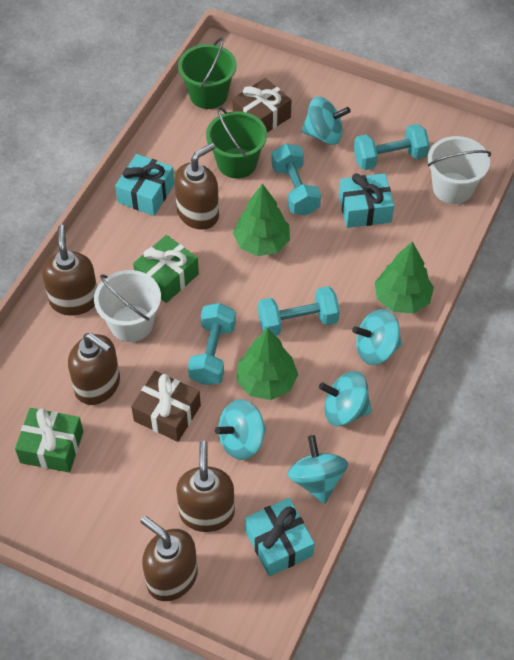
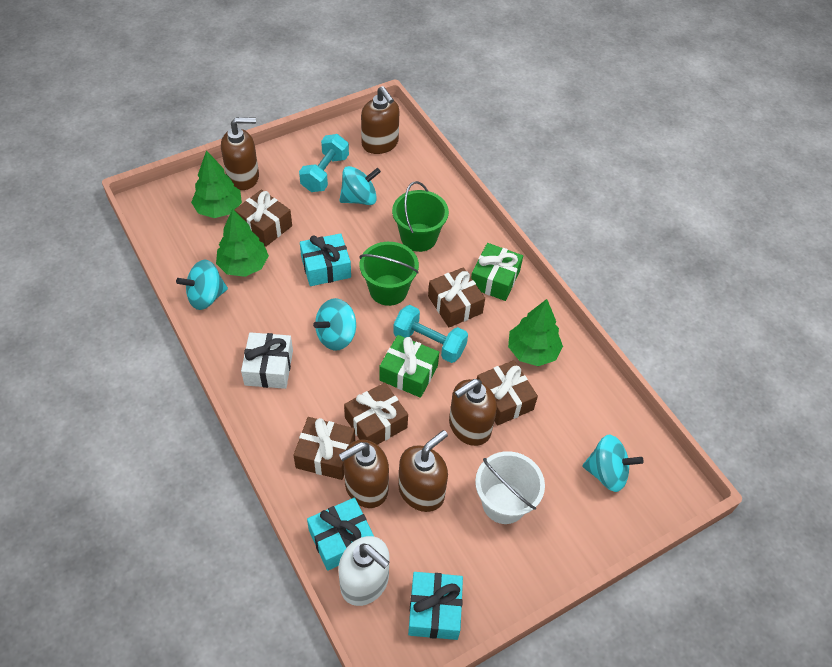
brown gift: [131,371,201,442] [232,78,292,133] = 2 -> [234,190,292,247] [293,417,355,480] [344,383,408,445] [428,267,485,327] [477,360,538,426] = 5
turquoise dumbbell: [188,303,236,385] [258,286,340,336] [272,143,321,215] [354,124,430,170] = 4 -> [299,134,349,192] [393,305,468,363] = 2
turquoise spinning top: [215,399,266,460] [288,435,348,504] [301,97,351,145] [319,371,372,426] [352,309,402,365] = 5 -> [176,260,228,310] [313,298,356,351] [339,166,381,205] [583,435,644,492] = 4
white bucket: [94,270,161,342] [428,136,491,204] = 2 -> [475,451,545,524] = 1
white gift: none = 0 -> [241,332,293,389] = 1
white soap dispenser: none = 0 -> [338,536,390,606] = 1

